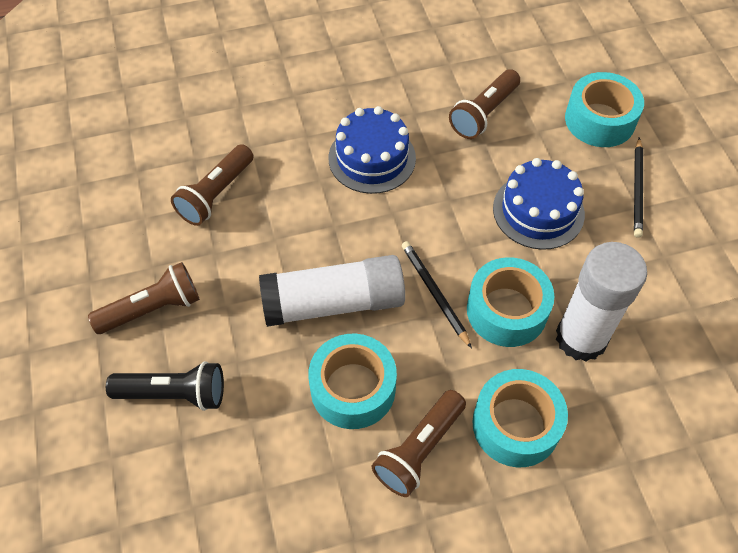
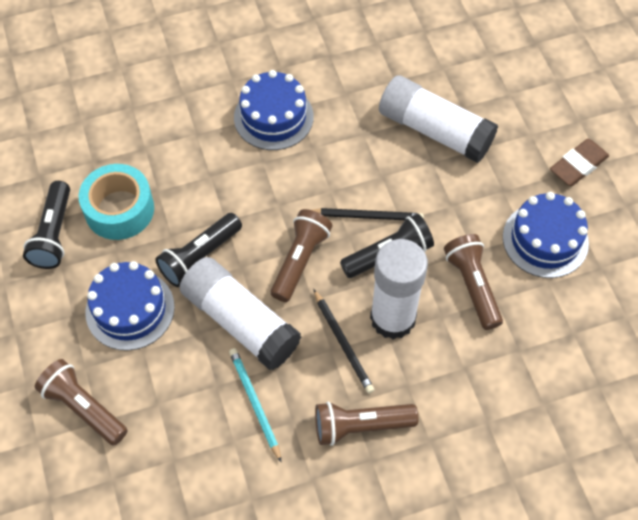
black flashlight: [106,361,224,411] = 1 -> [23,181,70,269] [155,213,242,287] [340,214,434,278] = 3
blue cake: [328,106,416,194] [493,158,585,250] = 2 -> [85,261,175,351] [234,70,314,150] [503,192,589,278] = 3
brown eraser: none = 0 -> [550,139,609,186] = 1
turquoise pencil: none = 0 -> [229,348,281,462] = 1
turquoise tape: [308,334,397,429] [467,257,555,347] [472,369,568,467] [565,72,644,147] = 4 -> [79,164,154,240] = 1
white glue stick: [259,255,405,327] [556,242,647,362] = 2 -> [180,257,301,370] [370,239,428,340] [379,76,498,163] = 3

